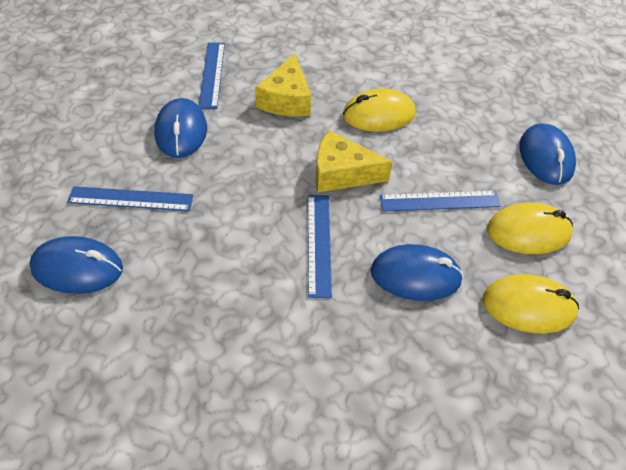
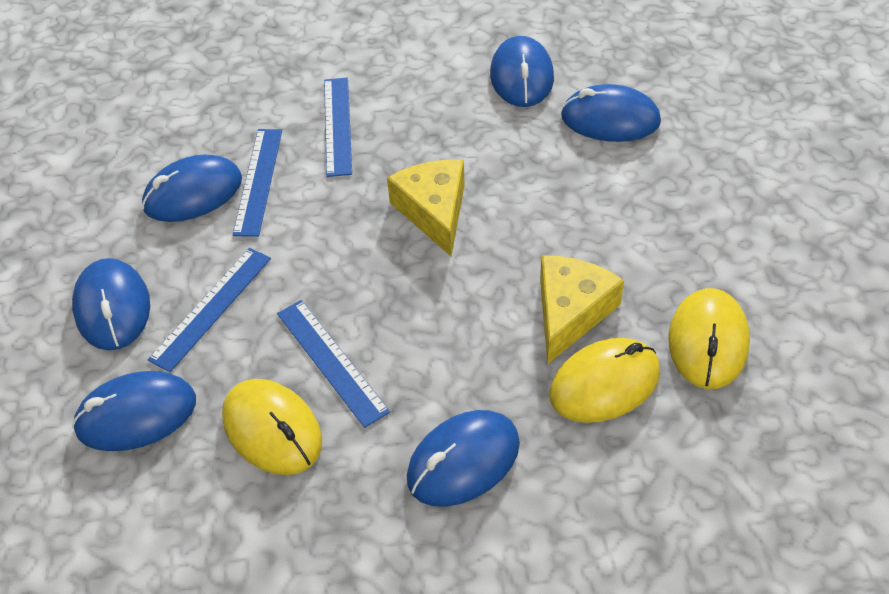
blue mouse: [29,236,123,294] [155,98,207,158] [371,244,463,301] [519,123,576,185] = 4 -> [72,258,150,350] [72,371,196,451] [142,155,242,222] [407,410,520,507] [490,36,554,107] [561,84,661,142] = 6

